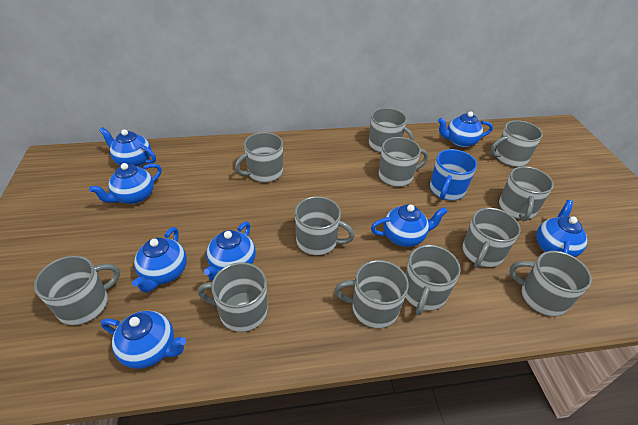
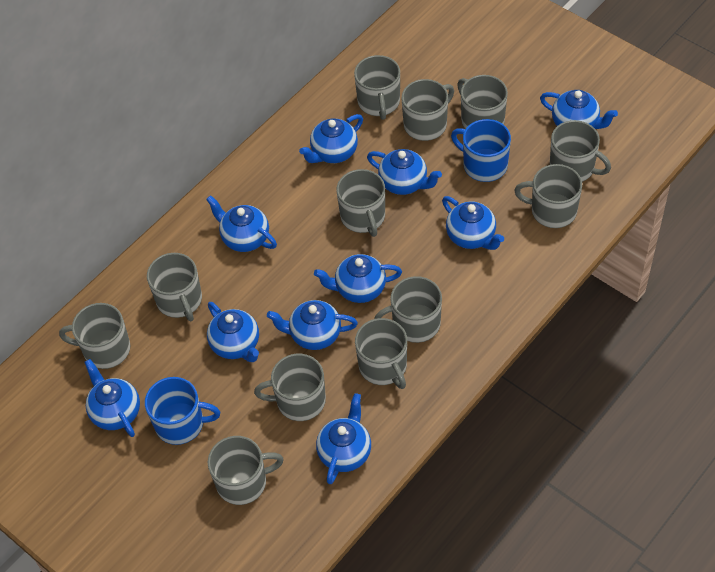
blue mug: [430,149,477,200] = 1 -> [145,377,220,445] [451,119,511,182] = 2
blue teapot: [89,163,162,204] [99,127,156,167] [101,311,186,369] [132,227,187,293] [204,222,256,281] [371,204,448,247] [438,111,493,148] [536,200,588,257] = 8 -> [84,359,140,437] [206,195,277,252] [207,302,259,362] [267,300,358,350] [299,114,363,163] [314,254,402,303] [316,393,371,484] [367,149,442,195] [442,196,504,250] [540,90,618,129] = 10

